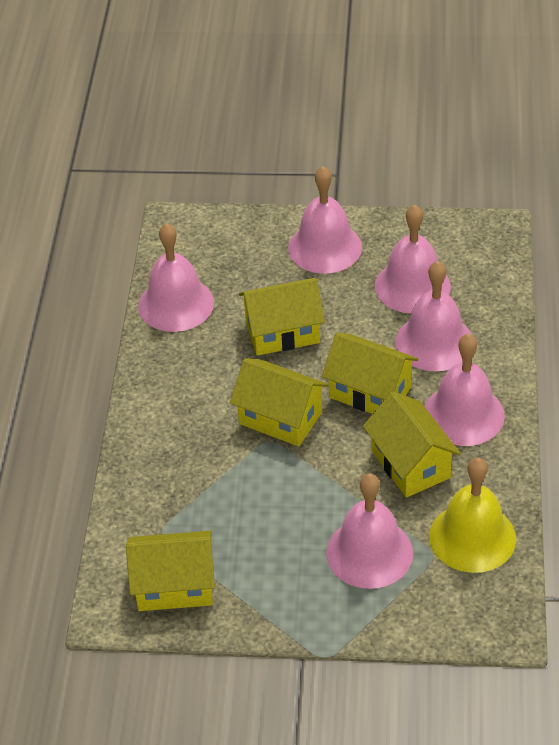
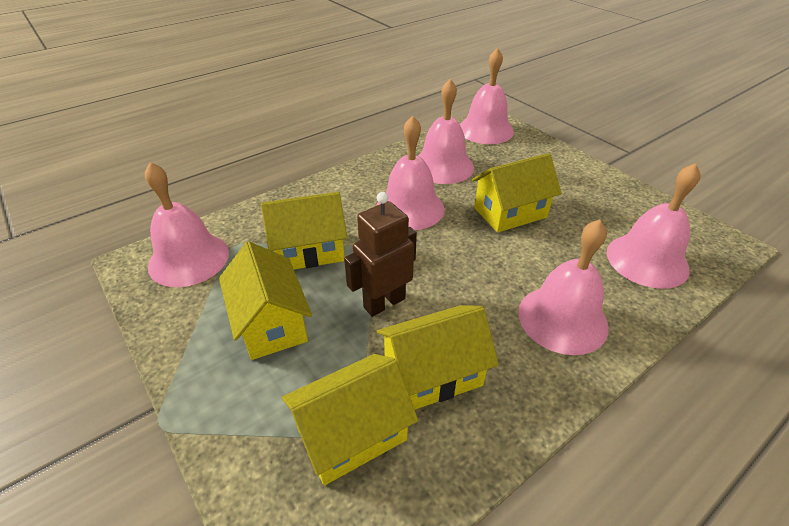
brown robot: none = 0 -> [344,192,417,317] = 1
yellow bell: [429,458,516,573] = 1 -> none = 0

